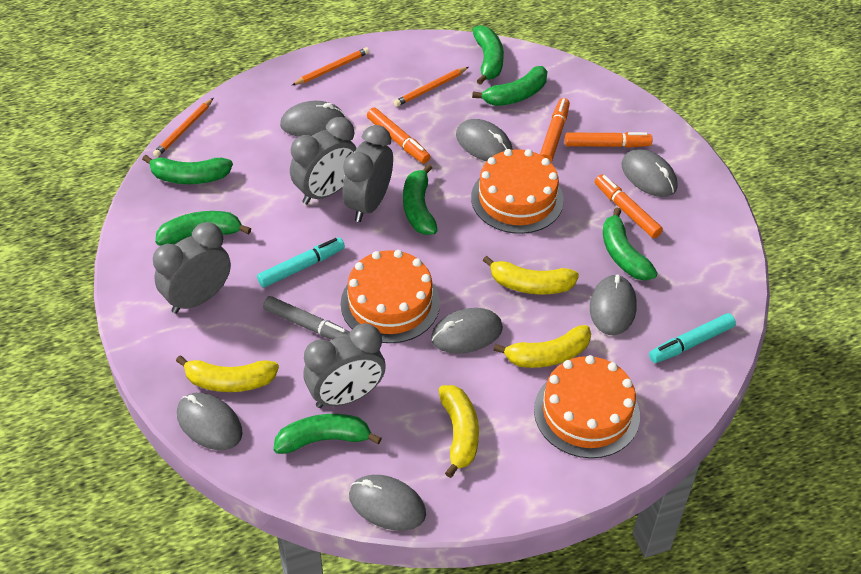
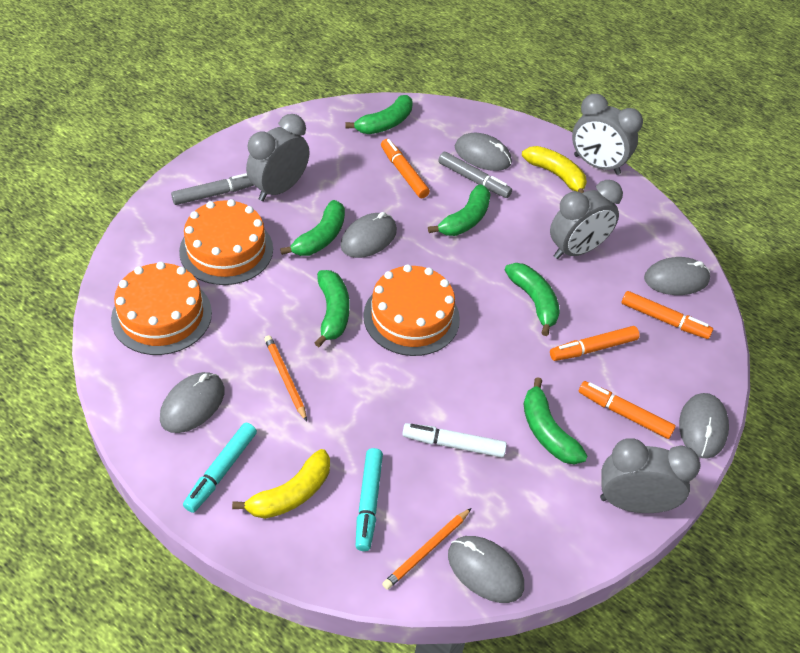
green banana: [142,155,233,184] [155,211,251,246] [273,414,382,454] [403,164,438,235] [472,66,548,106] [473,25,504,85] [603,207,658,281] = 7 -> [280,200,345,256] [314,270,349,347] [345,95,413,134] [428,184,491,236] [505,263,560,336] [524,377,588,464] = 6
grey marker: [263,296,350,340] = 1 -> [171,173,254,205] [438,152,512,198] = 2
grey mouse: [177,393,243,450] [280,101,345,137] [349,475,426,531] [431,308,503,354] [456,119,513,161] [590,274,637,335] [621,149,678,197] = 7 -> [160,372,225,433] [340,212,397,258] [448,536,524,603] [455,133,512,171] [644,257,710,295] [679,393,729,459] = 6
orange pencil: [153,98,213,157] [292,47,369,85] [394,67,469,107] = 3 -> [264,335,307,422] [382,508,472,590] = 2
white marker: none = 0 -> [402,423,507,457] = 1
yellow banana: [176,355,279,392] [439,385,479,478] [483,256,579,295] [494,325,591,368] = 4 -> [232,449,330,519] [522,146,587,193] = 2

